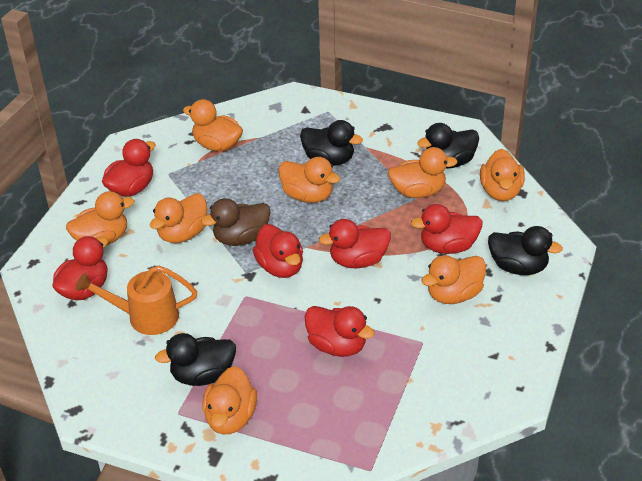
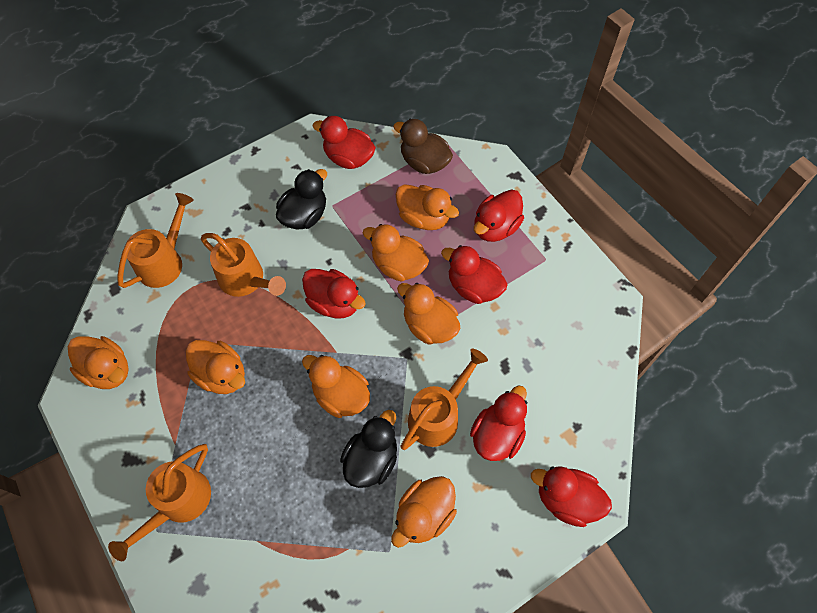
black duck: [155,333,236,386] [300,120,363,166] [417,123,479,169] [488,226,563,275] = 4 -> [276,169,327,229] [340,410,397,488] = 2
orange duck: [66,191,134,245] [150,193,207,243] [183,99,243,151] [202,366,257,435] [279,157,340,203] [388,147,458,198] [421,255,486,304] [480,149,525,201] = 8 -> [68,336,129,389] [186,340,245,394] [302,355,370,418] [363,224,429,281] [391,476,457,548] [396,184,459,230] [397,283,460,345] = 7
orange watering can: [76,266,197,335] = 1 -> [108,444,211,561] [117,193,194,288] [201,233,286,297] [400,349,488,450] = 4

